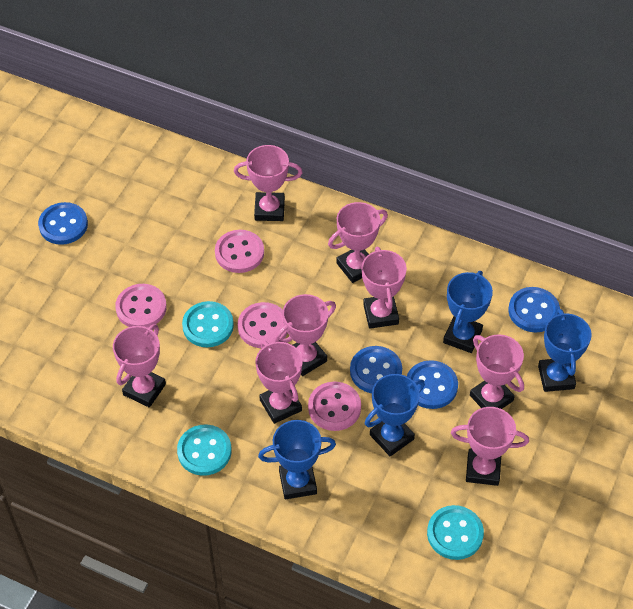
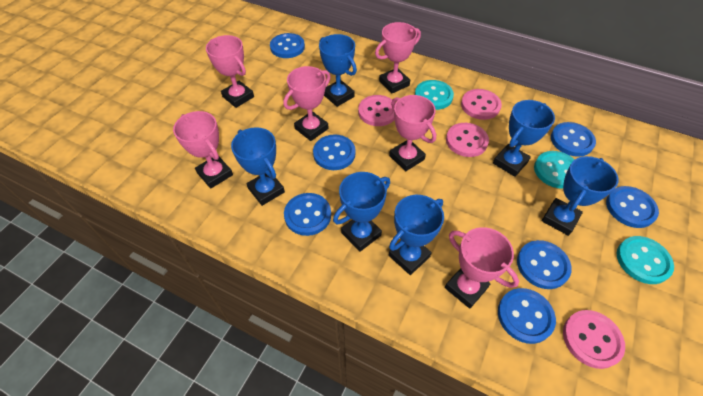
blue button: [38,202,88,245] [350,346,402,393] [407,360,458,409] [508,287,560,332] = 4 -> [270,33,305,58] [284,193,331,236] [313,134,356,170] [498,288,556,344] [517,240,572,289] [551,122,596,157] [606,186,659,228] = 7
blue trophy: [258,420,336,500] [365,374,425,456] [443,271,493,353] [538,309,592,392] = 4 -> [231,127,285,206] [319,34,357,107] [333,172,390,252] [389,195,444,275] [493,100,555,177] [542,156,619,236] = 6
pink trophy: [113,324,166,408] [234,145,303,221] [255,340,303,424] [275,294,336,376] [328,202,388,283] [362,247,407,329] [451,407,529,486] [470,334,524,409] = 8 -> [173,111,233,189] [206,35,254,108] [283,66,331,141] [375,22,421,93] [389,95,436,171] [445,227,519,309] = 6

